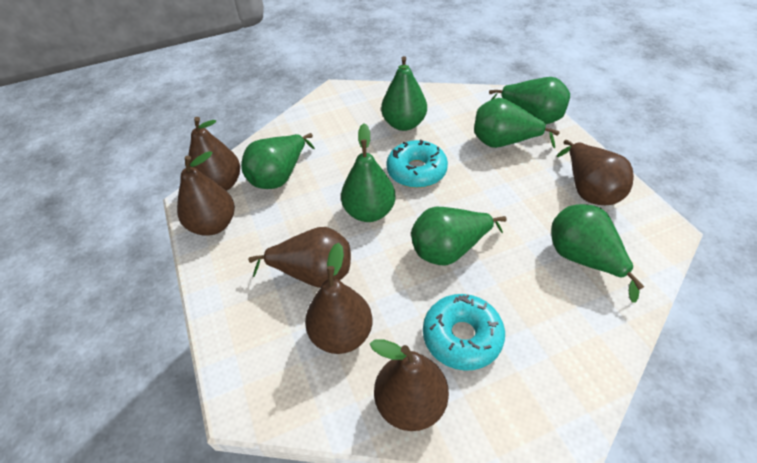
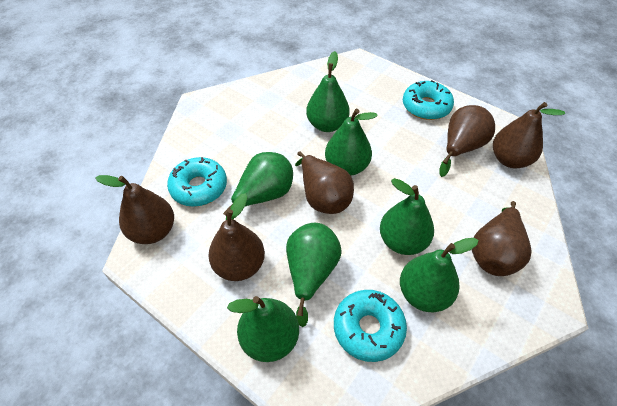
turquoise donut: [386,139,448,188] [423,294,505,371] = 2 -> [167,157,227,207] [334,290,407,362] [403,80,454,120] = 3

